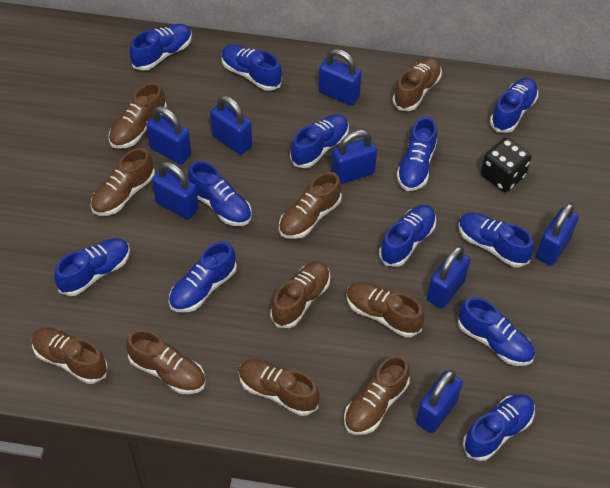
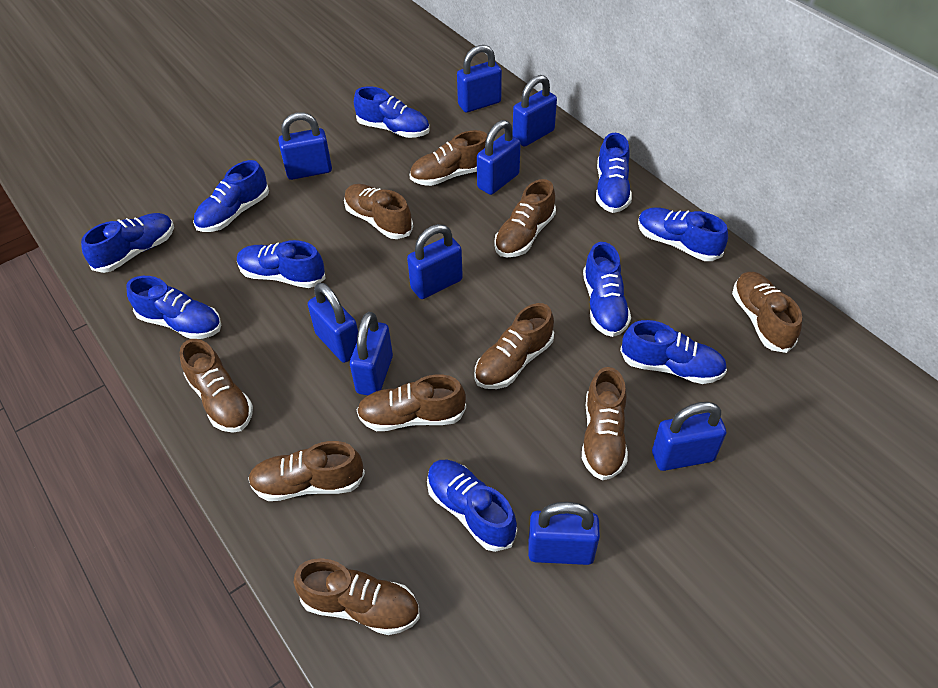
black dice: [481,138,531,192] = 1 -> none = 0
blue padlock: [146,106,191,164] [152,162,199,220] [210,95,252,155] [319,49,362,106] [331,130,377,184] [416,370,463,433] [427,246,470,309] [536,203,579,266] = 8 -> [278,112,332,180] [308,282,358,363] [350,312,393,395] [407,224,463,299] [457,45,502,113] [477,120,521,195] [512,75,557,147] [528,502,600,565] [652,402,726,471] = 9
blue shoe: [54,238,130,296] [130,24,192,71] [169,241,237,313] [188,161,252,226] [221,44,282,91] [290,114,349,168] [379,205,436,267] [396,117,437,191] [458,297,535,366] [459,213,534,267] [463,394,535,461] [490,78,538,133] = 12 -> [81,213,174,273] [126,276,221,339] [193,160,269,232] [237,240,326,288] [354,86,430,138] [427,460,517,552] [583,242,631,337] [596,133,632,213] [620,320,727,384] [638,207,728,261] = 10

